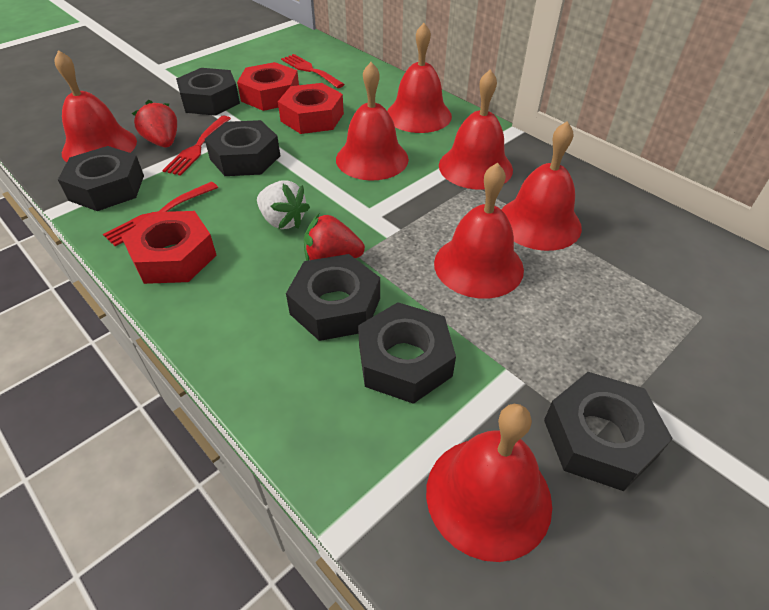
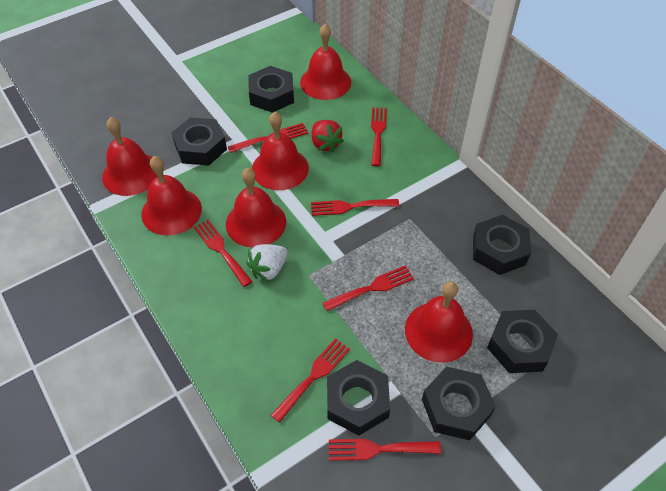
red bell: [54,50,137,162] [336,62,409,181] [387,23,452,133] [426,404,552,562] [434,162,524,299] [439,70,513,190] [501,122,582,251] = 7 -> [102,117,157,196] [141,156,202,236] [226,168,286,248] [252,112,309,190] [300,24,351,100] [405,282,473,363] = 6
red fork: [103,182,218,246] [162,116,231,176] [281,54,345,88] = 3 -> [194,220,252,287] [228,123,308,153] [271,338,350,423] [311,199,399,216] [323,265,414,311] [329,439,441,461] [371,107,387,166] = 7
red nut: [122,211,217,284] [237,62,299,111] [278,83,344,134] = 3 -> none = 0
red strawberry: [132,100,177,148] [304,214,365,261] = 2 -> [312,120,344,153] = 1

